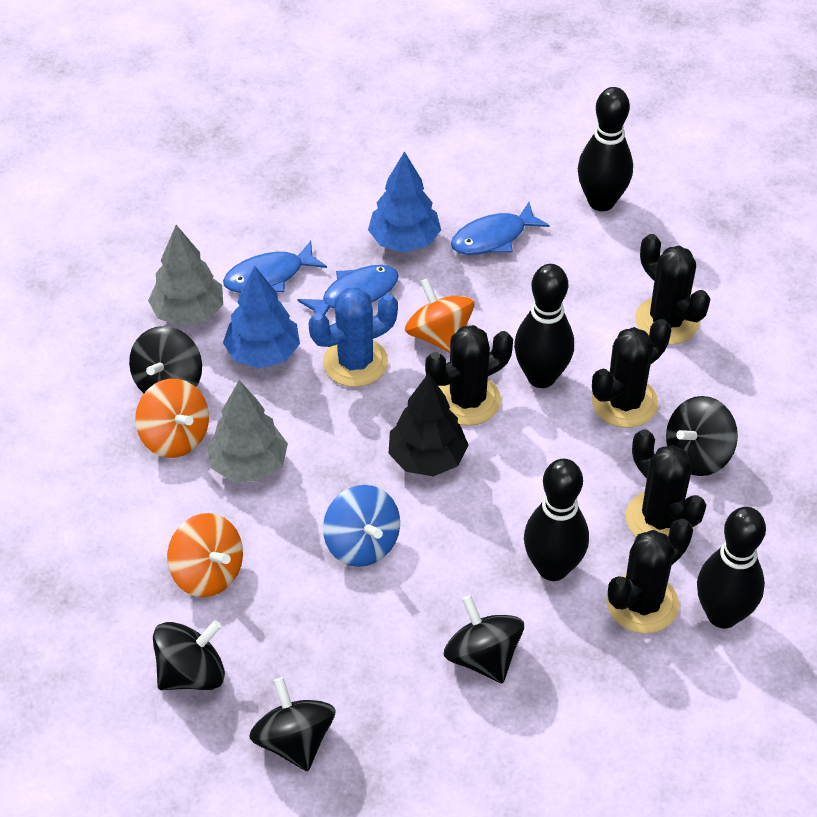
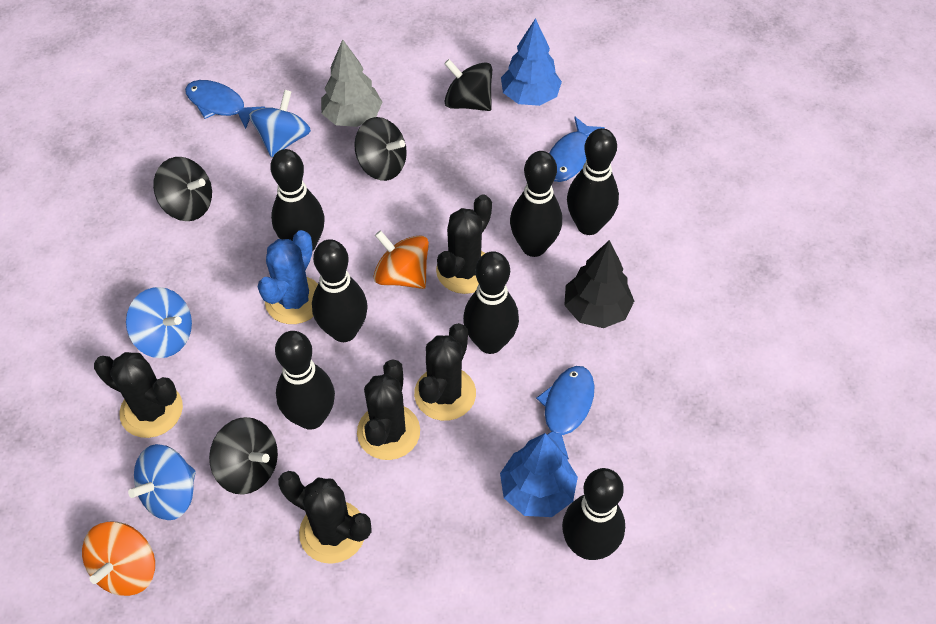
black bowling pin: [514,264,574,388] [524,459,589,581] [578,87,633,211] [697,507,766,629] = 4 -> [270,149,325,252] [275,331,335,430] [312,239,368,342] [463,251,519,354] [510,151,562,257] [562,468,625,560] [567,128,619,235] = 7
black spinning top: [129,326,202,393] [153,620,225,690] [249,677,336,771] [444,595,524,684] [666,396,738,476] = 5 -> [153,157,212,221] [209,417,278,495] [354,117,407,181] [444,59,492,111] = 4
blue spinning top: [323,485,400,567] = 1 -> [126,287,192,358] [128,444,196,520] [249,90,311,157] = 3
grey tree: [148,225,223,327] [207,380,288,482] = 2 -> [321,40,382,127] = 1
orange spinning top: [135,379,209,458] [167,513,243,597] [405,278,475,353] = 3 -> [82,522,155,596] [374,230,429,289] = 2

